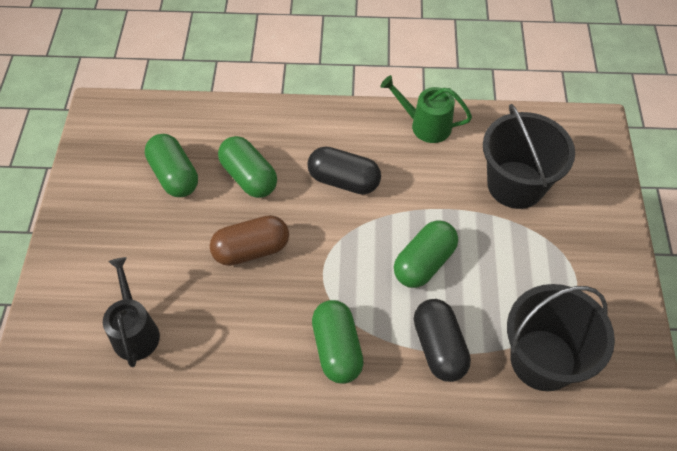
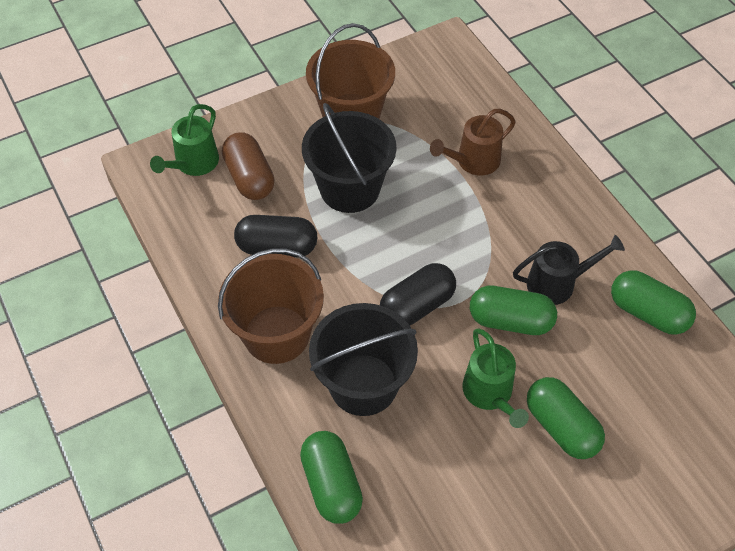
brown bucket: none = 0 -> [218,248,324,364] [306,23,395,119] = 2
brown watering can: none = 0 -> [430,109,516,175] = 1
green watering can: [380,75,472,143] = 1 -> [150,104,219,176] [463,328,529,428] = 2

